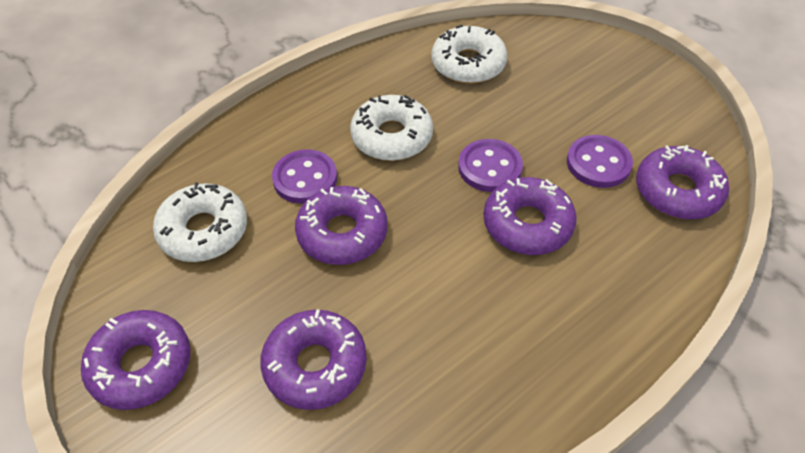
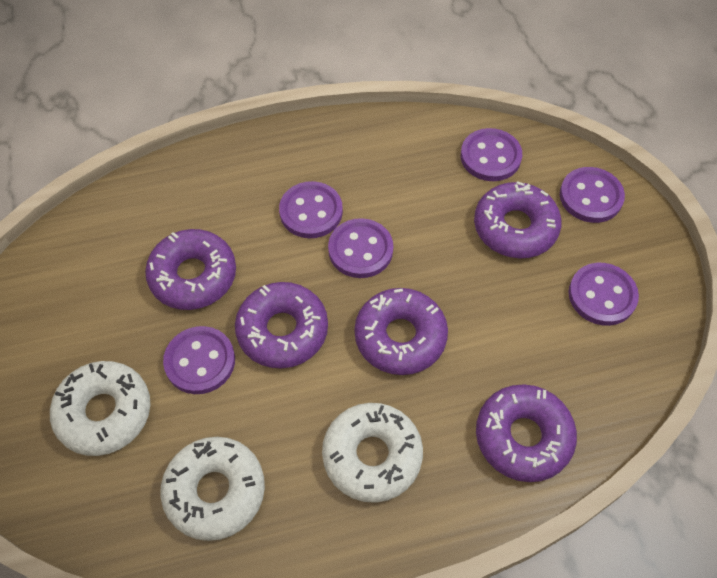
purple button: [272,149,337,204] [458,139,523,192] [567,135,633,188] = 3 -> [163,326,235,394] [279,181,343,238] [328,218,393,278] [461,128,522,181] [560,167,625,223] [568,263,639,326] = 6

